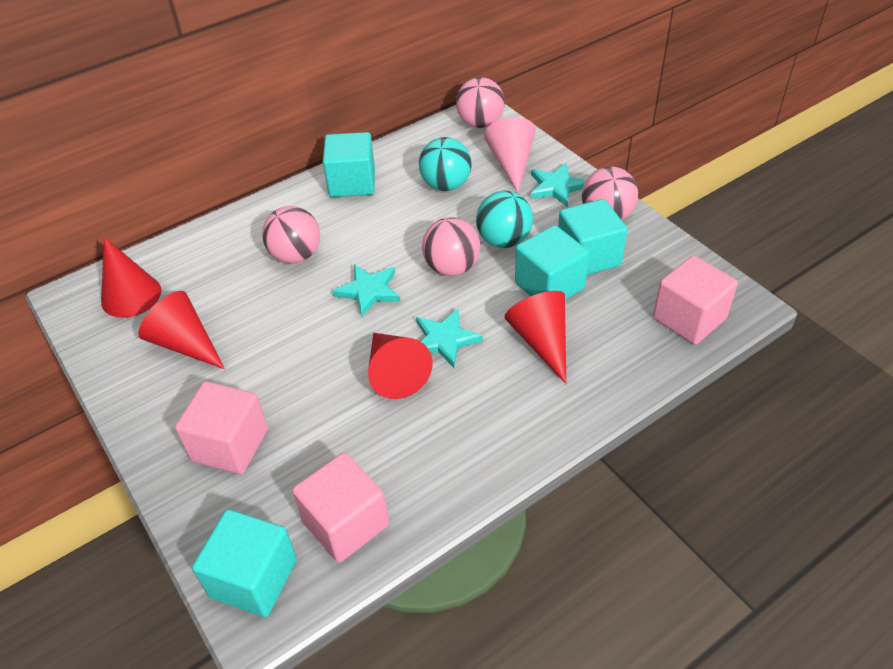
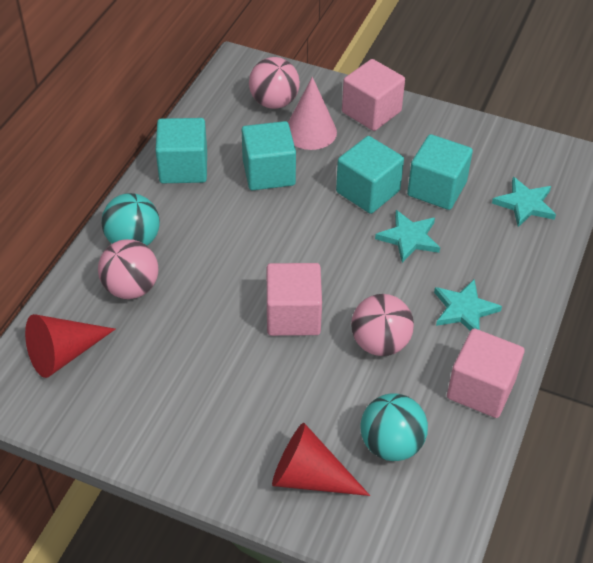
pink ball: [262,206,320,264] [422,217,480,276] [456,77,505,128] [582,166,638,220] = 4 -> [98,239,158,299] [249,57,300,109] [351,294,414,356] = 3
red cone: [101,237,161,318] [138,291,225,369] [368,333,433,399] [504,291,566,384] = 4 -> [25,314,115,378] [272,423,370,496] = 2

